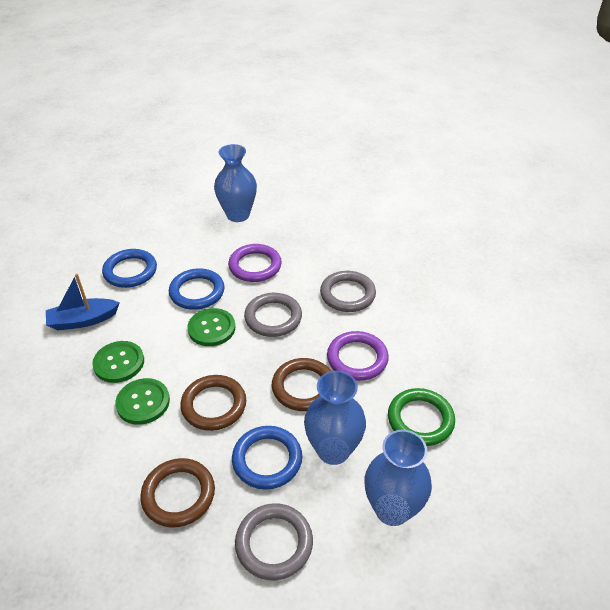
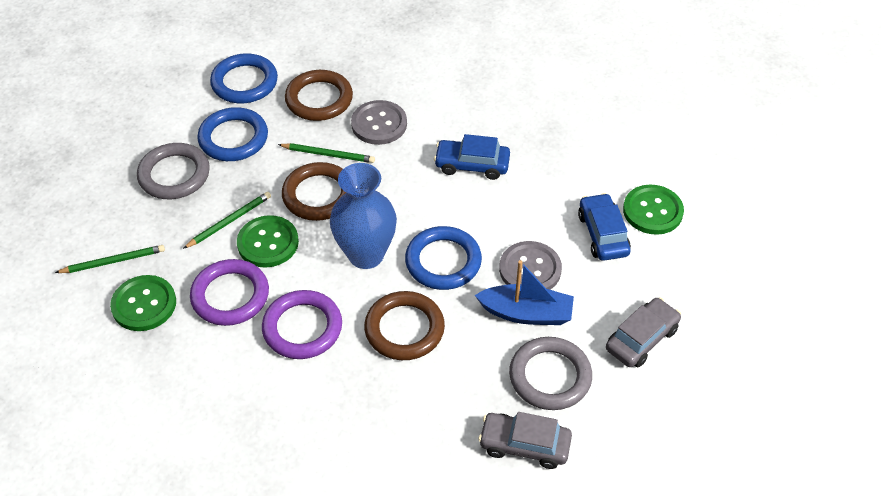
blue car: none = 0 -> [434,134,510,180] [578,193,631,261] = 2
blue vase: [214,144,257,222] [304,371,366,465] [365,430,432,526] = 3 -> [330,163,397,269] = 1
green pencil: none = 0 -> [55,245,165,273] [183,192,271,249] [278,143,375,163] = 3
green ring: [388,388,455,446] = 1 -> none = 0
grey button: none = 0 -> [351,100,407,145] [499,241,562,290] = 2
grey car: none = 0 -> [478,412,572,469] [606,298,681,367] = 2
grey ring: [235,503,313,580] [244,293,302,337] [320,271,376,312] = 3 -> [137,143,210,199] [509,337,592,410] = 2

